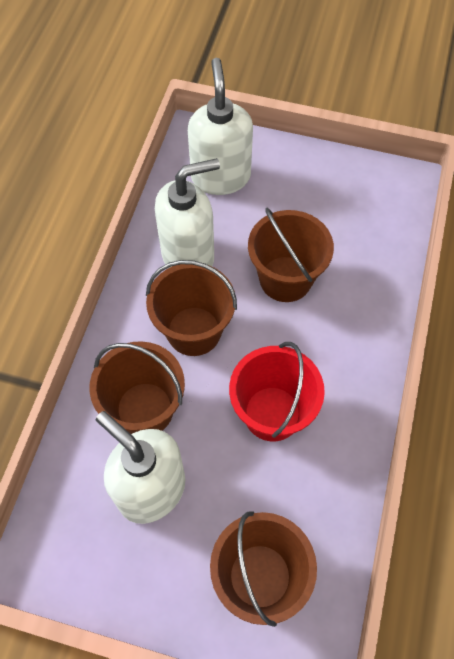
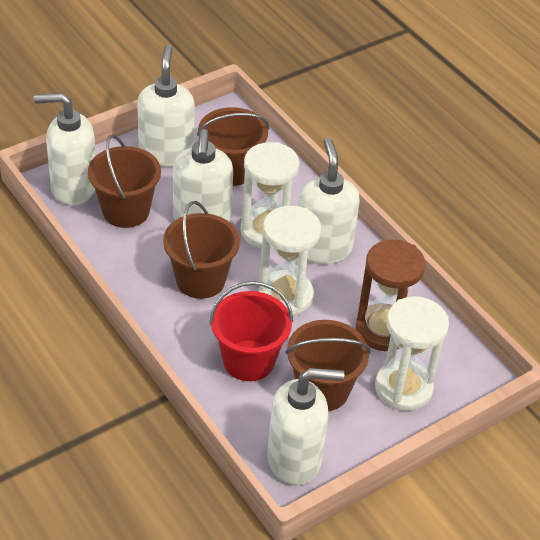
brown hourglass: none = 0 -> [356,239,426,351] = 1
white hourglass: none = 0 -> [240,142,300,249] [258,206,321,316] [375,296,449,411] = 3
white soap dispenser: [96,411,185,524] [155,158,220,268] [188,58,253,195] = 3 -> [34,93,96,206] [137,45,195,167] [173,129,233,221] [268,368,344,486] [298,138,360,264] = 5

